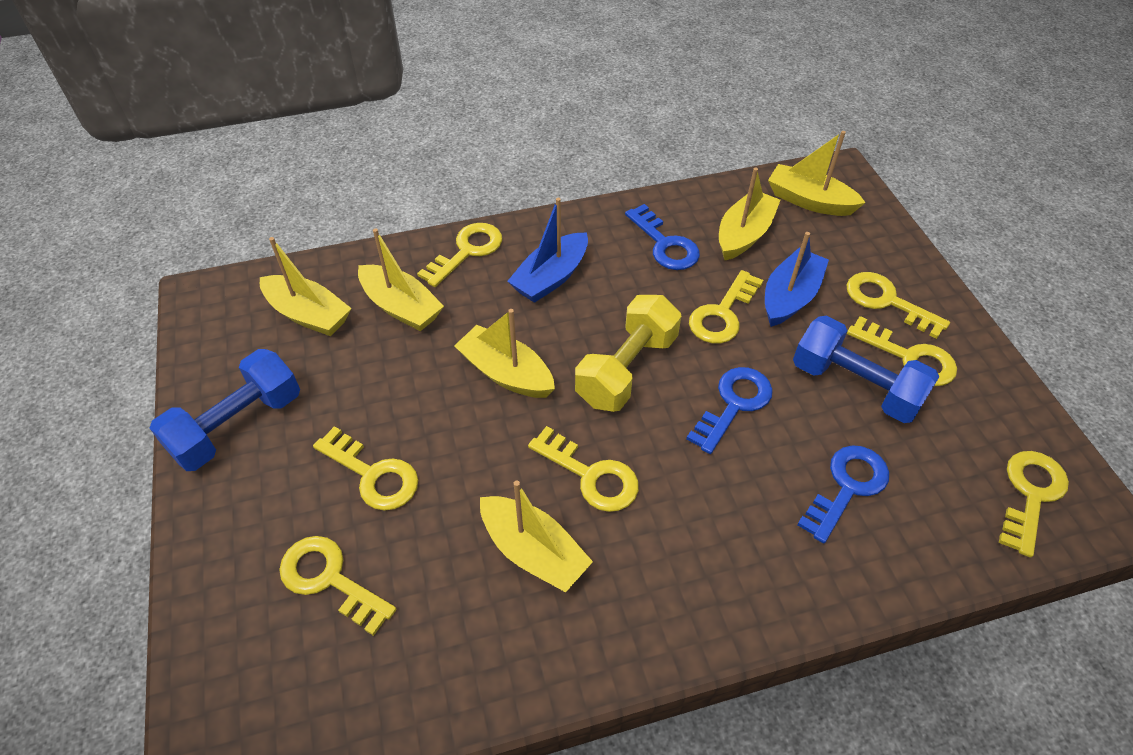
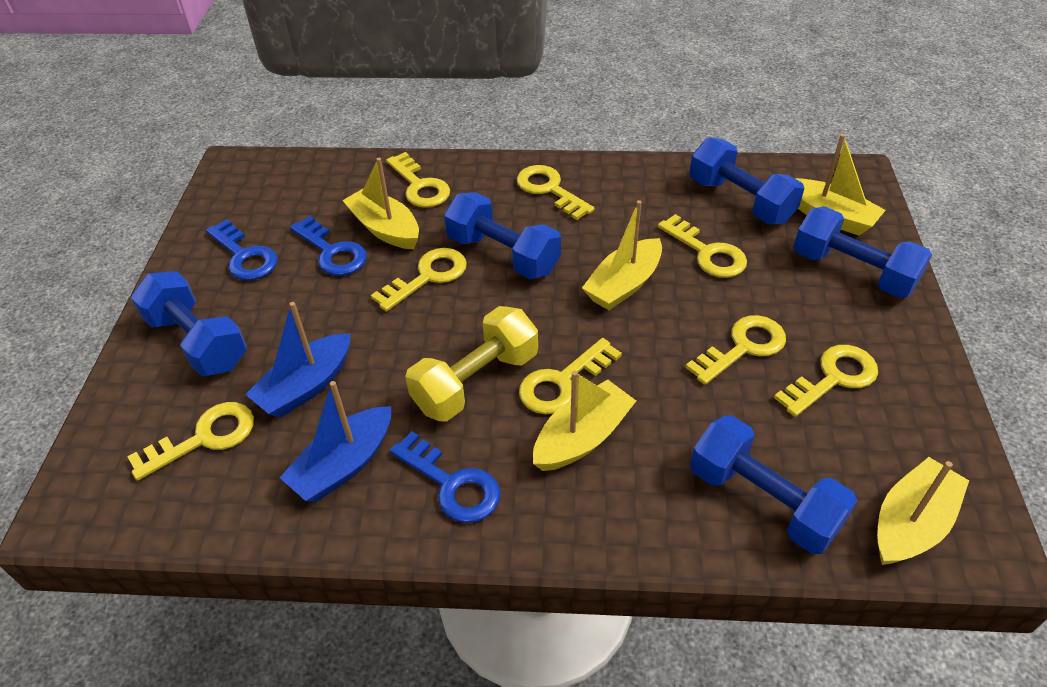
blue dumbbell: [149,349,300,471] [793,315,940,423] = 2 -> [131,271,247,376] [444,192,561,279] [689,137,804,224] [690,415,857,554] [793,206,932,298] = 5
yellow boat: [260,237,352,336] [358,228,444,331] [454,309,555,398] [480,480,593,592] [719,167,781,260] [768,131,866,216] = 6 -> [342,158,419,249] [533,371,636,471] [582,200,662,310] [795,134,886,235] [877,457,969,565] = 5

